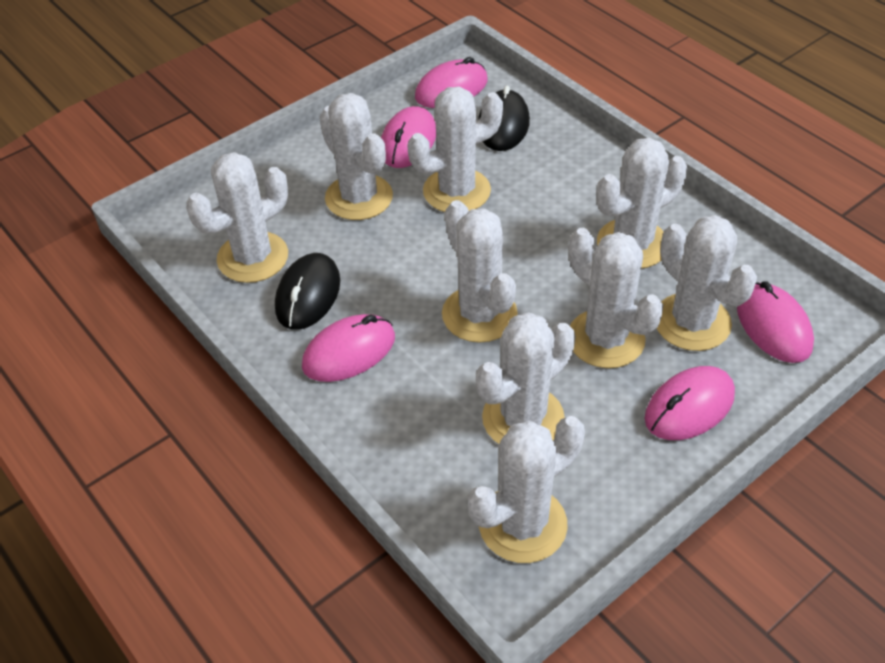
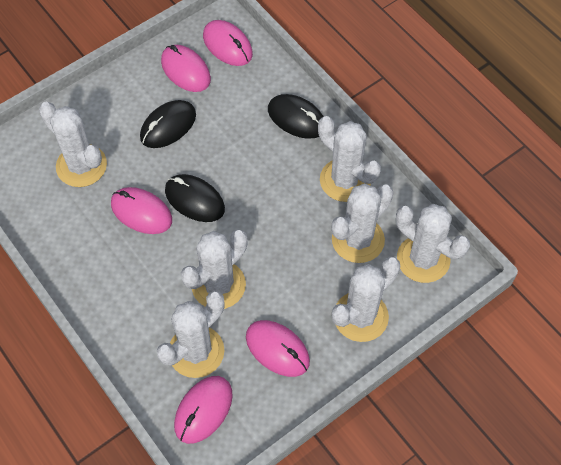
black mouse: [275,253,340,330] [478,86,530,151] = 2 -> [140,100,196,148] [165,174,225,222] [268,94,324,139] = 3
white cactus: [186,152,288,283] [319,93,393,220] [407,86,503,212] [442,200,518,343] [468,416,585,563] [476,312,575,444] [569,228,663,368] [597,138,687,269] [657,215,757,351] = 9 -> [39,102,107,187] [157,291,225,378] [181,230,248,309] [318,116,381,202] [332,183,393,263] [332,257,400,342] [396,204,470,283] = 7

